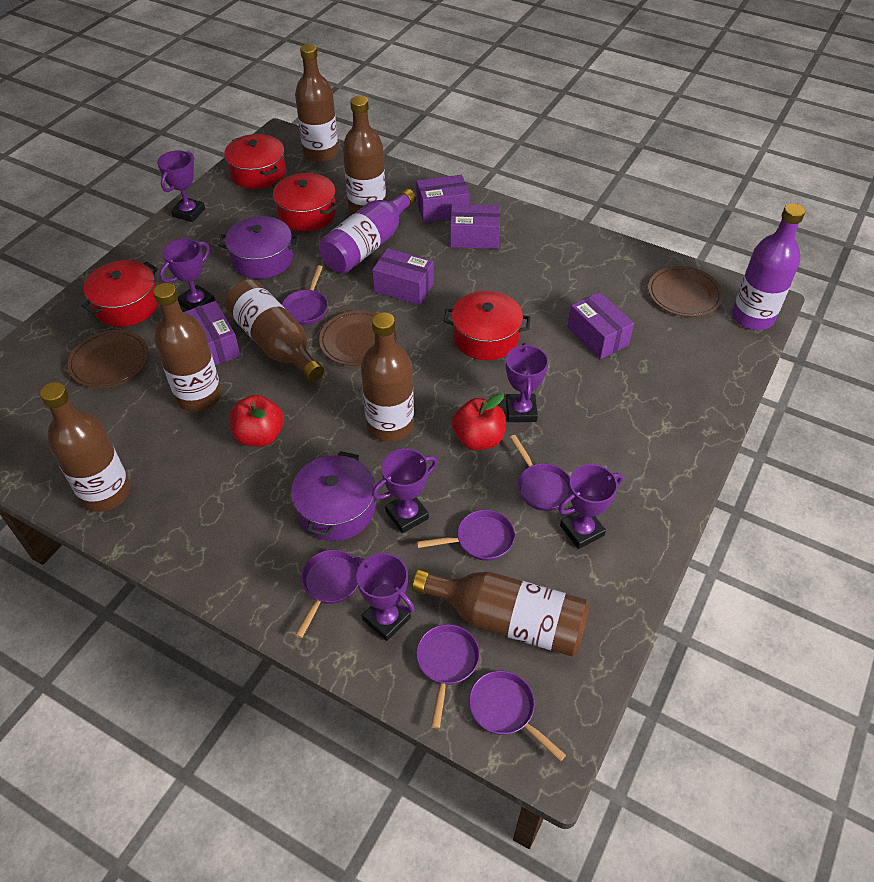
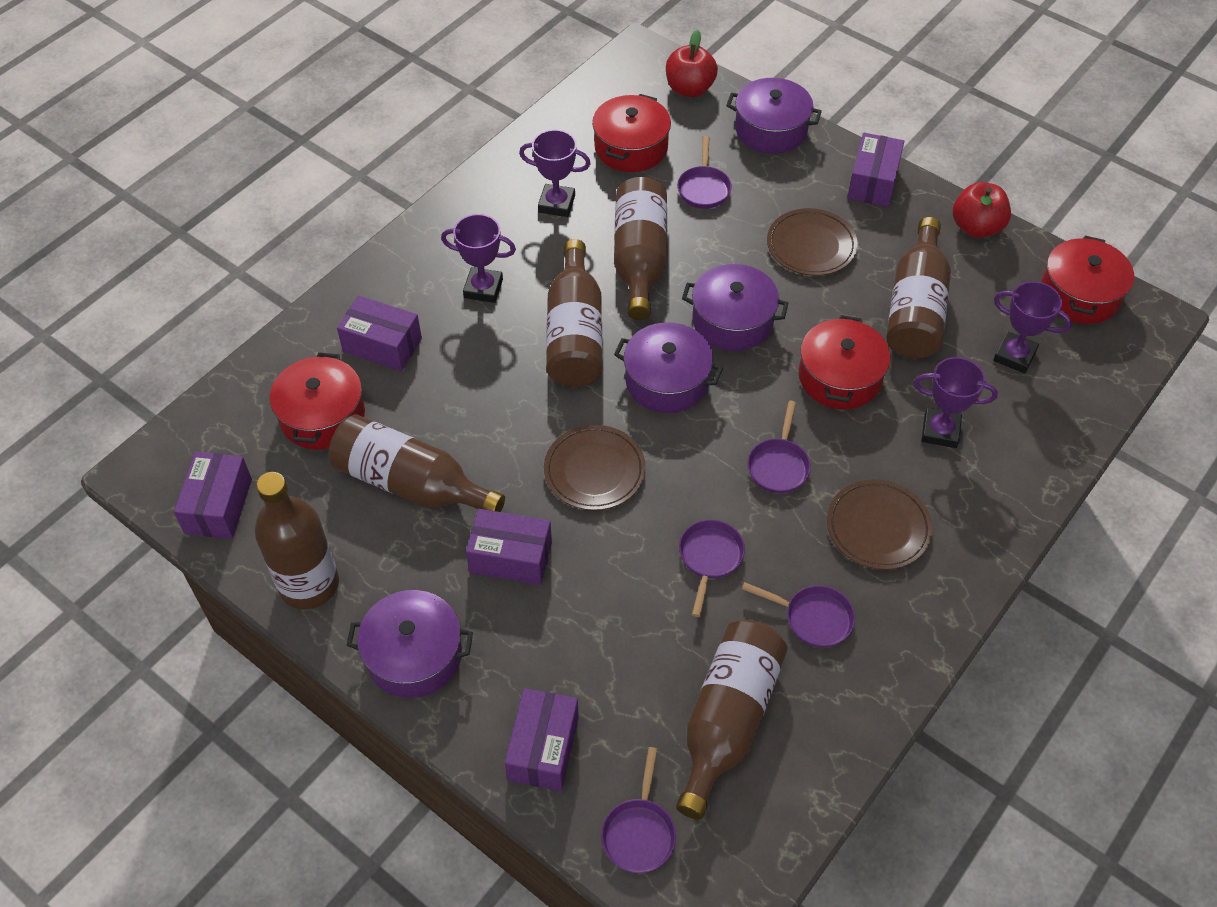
brown bottle: [40,382,131,512] [153,283,222,412] [225,279,324,382] [295,44,339,163] [343,96,386,214] [361,312,414,442] [412,569,590,656] = 7 -> [255,472,339,609] [329,414,505,512] [546,239,602,387] [614,177,667,320] [676,620,787,819] [886,217,951,359] = 6
purple bottle: [319,189,416,273] [732,203,805,330] = 2 -> none = 0
purple pan: [282,265,328,325] [295,550,358,638] [416,624,480,729] [417,510,515,561] [469,671,566,761] [510,435,570,511] = 6 -> [601,747,676,873] [677,136,732,209] [679,520,745,617] [742,582,855,648] [747,401,811,494] = 5
purple pot: [218,216,299,279] [291,451,375,541] = 2 -> [347,590,473,698] [614,322,723,413] [682,264,788,351] [726,78,822,154] = 4
purple trophy: [157,150,205,222] [160,238,215,310] [353,553,415,641] [372,448,438,533] [506,343,549,422] [558,464,623,549] = 6 -> [441,214,516,303] [519,129,591,217] [914,357,998,448] [993,281,1072,374] = 4

